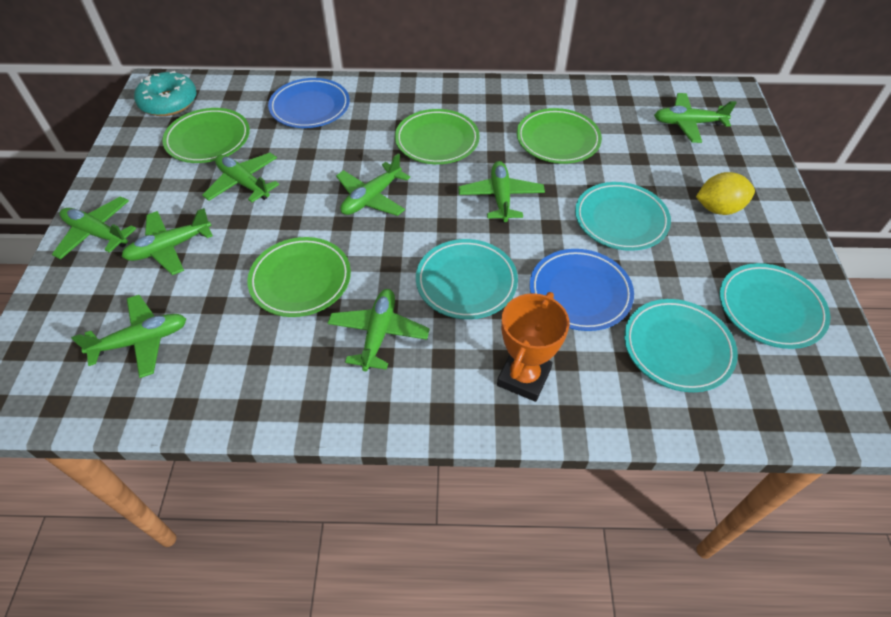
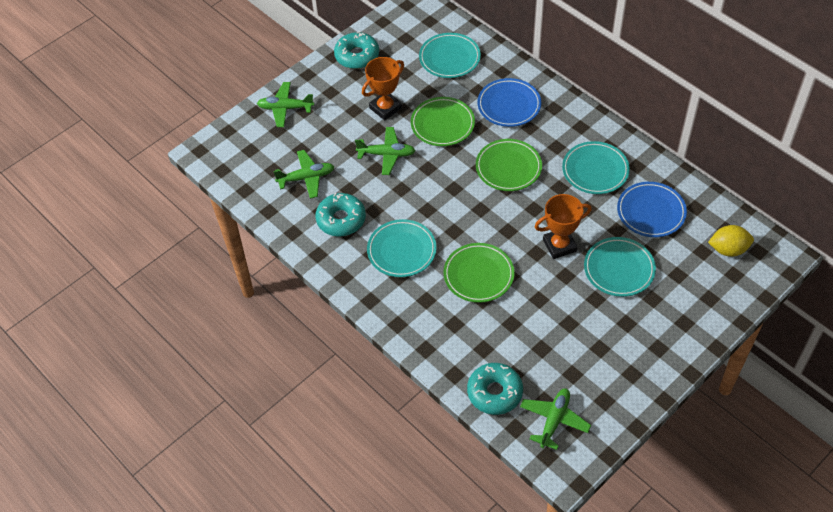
green plane: [52,196,137,259] [71,295,186,378] [122,208,213,275] [202,153,279,202] [328,289,430,371] [336,153,410,216] [458,161,545,223] [654,93,737,143] = 8 -> [257,82,314,127] [273,150,334,199] [355,127,416,175] [520,388,591,450] = 4
green plate: [163,108,250,163] [247,237,351,317] [395,109,480,164] [517,108,602,164] = 4 -> [411,97,475,146] [443,243,515,303] [476,139,542,191] = 3
orange trophy: [497,292,569,402] = 1 -> [362,57,404,120] [535,194,592,259] = 2
turquoise donut: [134,71,197,116] = 1 -> [316,193,366,237] [334,31,379,69] [467,363,523,415] = 3

